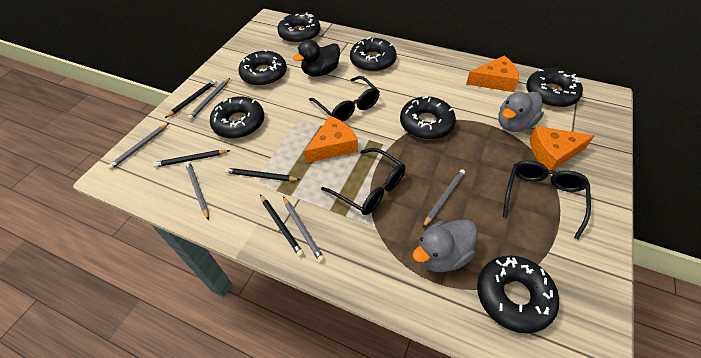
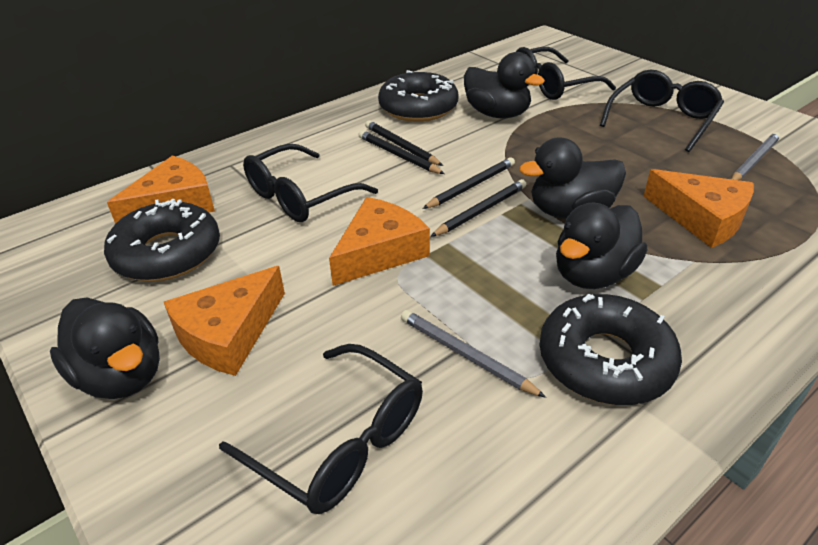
black donut: [210,96,264,139] [238,49,287,86] [277,12,320,44] [350,37,397,72] [400,96,456,140] [477,256,559,333] [526,68,583,108] = 7 -> [104,199,220,282] [378,70,458,122] [540,294,682,405] = 3
black duck: [293,39,340,77] = 1 -> [50,298,160,399] [464,52,545,118] [519,137,626,219] [556,203,647,289] = 4
black glasses: [309,76,380,122] [321,148,406,215] [503,160,591,240] = 3 -> [219,344,423,514] [243,144,378,222] [516,47,616,100] [600,70,724,152] = 4
grey duck: [413,220,478,272] [498,91,544,132] = 2 -> none = 0
grey pencil: [107,123,169,170] [185,161,209,220] [188,78,230,120] [283,196,325,263] [423,169,465,228] = 5 -> [401,310,546,398] [731,132,781,180] = 2
orange cheese: [304,116,358,163] [466,56,519,92] [529,126,594,170] = 3 -> [107,156,215,224] [164,266,285,376] [329,197,430,286] [644,169,754,248] = 4

